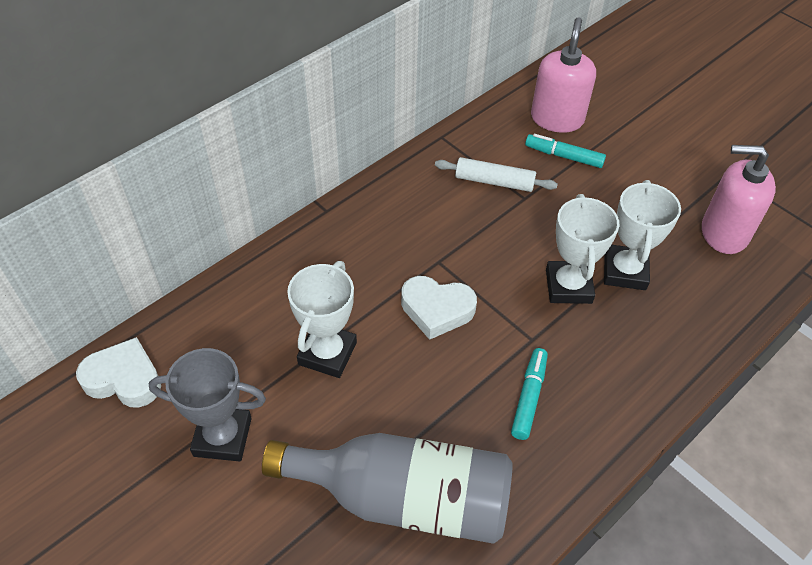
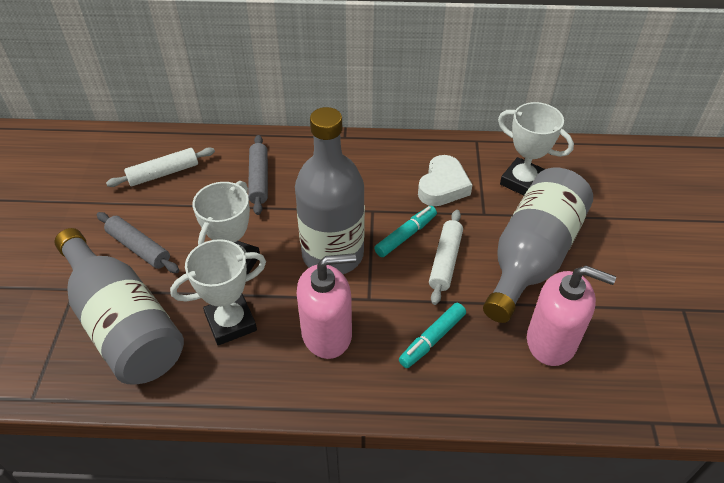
grey bottle: [262,433,513,544] = 1 -> [54,228,184,384] [295,107,365,274] [483,168,593,323] = 3
grey rolling pin: none = 0 -> [97,212,179,273] [248,135,268,215] = 2
grey trophy: [149,348,266,461] = 1 -> none = 0
white heart: [76,337,161,408] [401,276,477,340] = 2 -> [418,155,472,206] = 1
white rolling pin: [435,157,558,192] = 1 -> [106,148,215,187] [429,210,463,305] = 2

